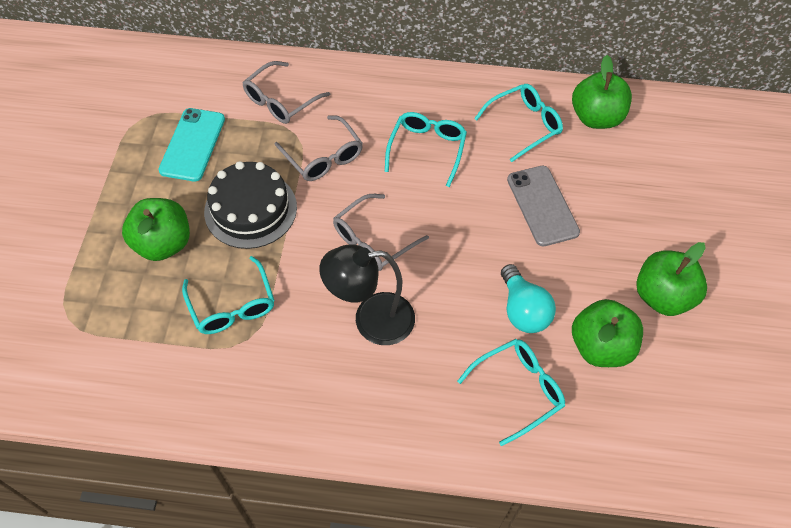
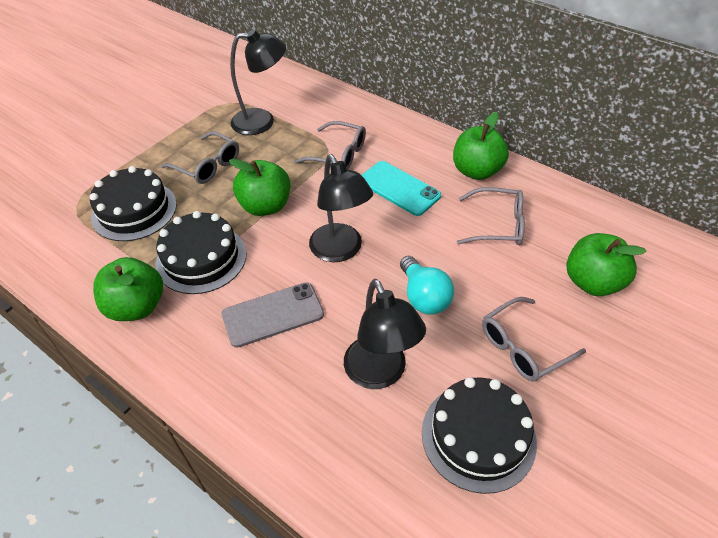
black cake: [204,161,297,249] = 1 -> [90,166,177,241] [155,211,246,294] [422,377,537,494] = 3
black lamp: [319,244,415,345] = 1 -> [230,29,286,135] [309,154,373,262] [344,279,426,389] = 3
grey glasses: [242,61,330,124] [275,115,363,181] [333,194,429,271] = 3 -> [161,131,239,184] [294,121,366,170] [457,187,525,245] [482,297,586,382] = 4
turquoise glasses: [182,256,275,334] [385,112,467,187] [457,339,565,446] [474,84,563,162] = 4 -> none = 0

